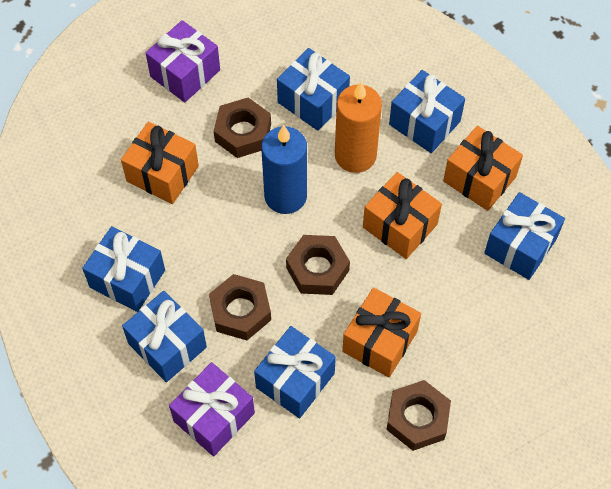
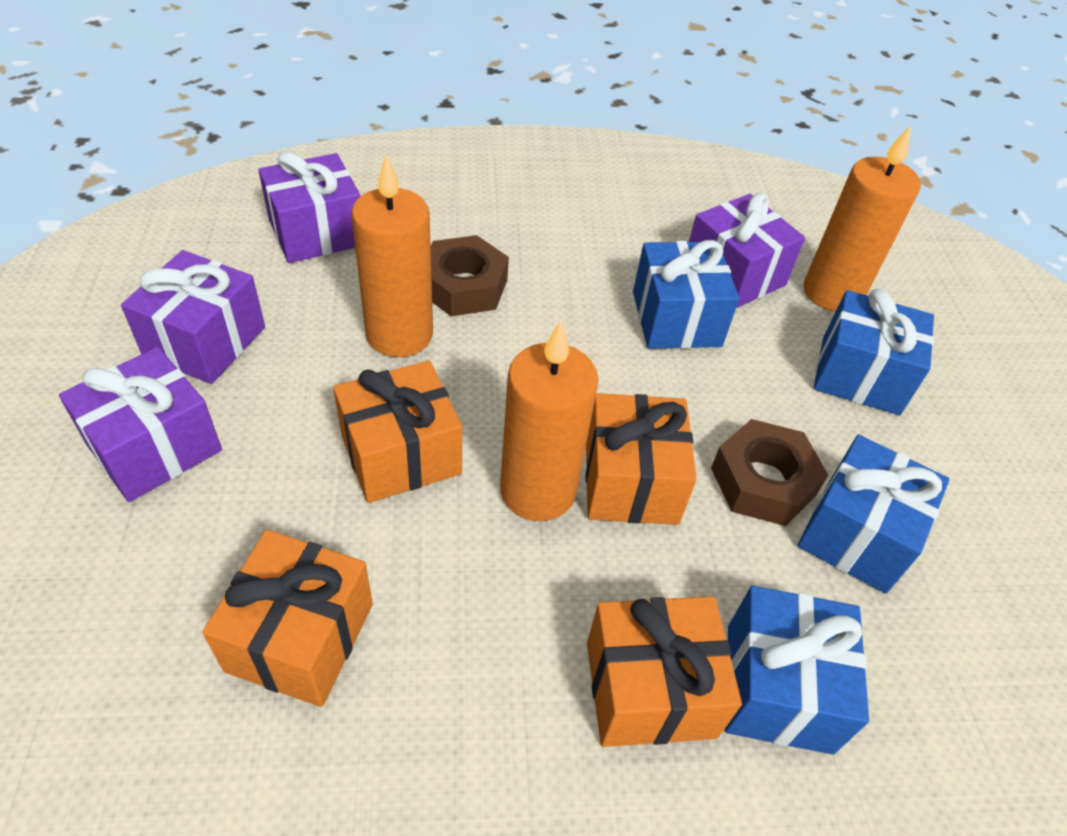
blue candle: [261,125,307,214] = 1 -> none = 0
blue gift: [82,226,165,312] [122,291,207,382] [254,326,336,418] [277,48,350,131] [389,70,465,153] [484,192,565,280] = 6 -> [633,240,739,349] [725,586,869,755] [797,435,950,594] [814,289,934,415] = 4
brown nut: [209,274,271,340] [214,98,271,158] [286,235,350,295] [386,380,451,451] = 4 -> [431,235,509,316] [711,419,828,526] = 2
orange candle: [335,82,382,173] = 1 -> [351,155,433,357] [500,321,598,521] [804,125,921,312] = 3
purple gift: [146,20,220,102] [169,362,255,456] = 2 -> [59,347,222,502] [121,250,265,384] [258,152,360,263] [689,193,805,308] = 4

